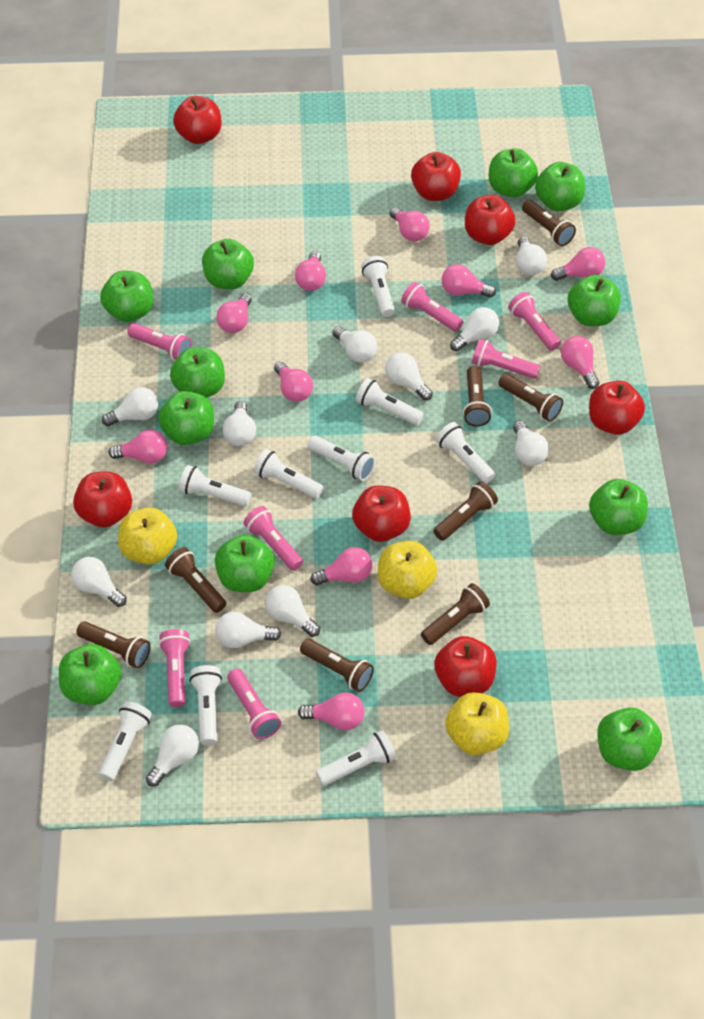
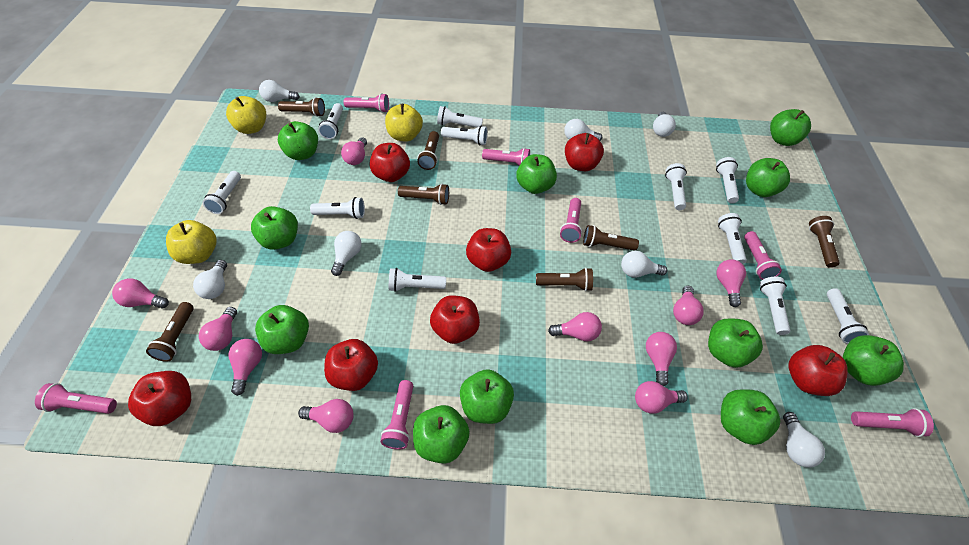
brown flashlight: [76,621,151,668] [165,547,226,613] [300,639,374,692] [421,583,490,645] [433,481,498,541] [463,366,492,427] [499,374,563,422] [522,200,576,246] = 8 -> [146,302,194,362] [278,97,325,117] [398,184,449,205] [417,131,439,170] [536,268,593,291] [583,225,639,251] [809,216,840,268] = 7
white flashlight: [99,701,152,781] [179,465,252,507] [189,665,222,745] [254,449,324,499] [308,436,375,481] [316,730,396,786] [356,378,424,425] [361,256,395,317] [436,422,495,483] = 9 -> [203,171,241,214] [310,197,365,219] [318,103,343,139] [389,268,446,292] [437,106,483,128] [441,125,488,145] [665,163,687,210] [716,157,739,203] [718,213,747,264] [760,277,791,335] [827,288,869,344] = 11
white light bulb: [71,557,127,607] [102,387,158,426] [146,725,199,787] [215,612,281,648] [223,401,256,446] [265,585,320,637] [333,326,377,363] [385,352,433,401] [450,307,499,351] [513,421,549,466] [516,236,547,275] = 11 -> [193,260,227,299] [259,80,300,102] [331,231,362,276] [564,119,602,141] [621,251,667,278] [653,112,676,137] [783,412,825,468] = 7

